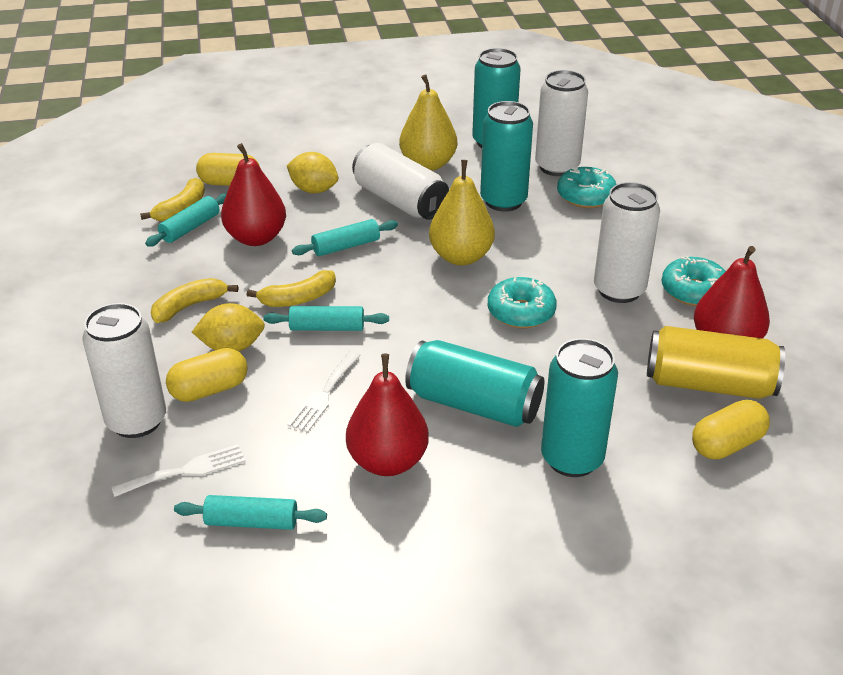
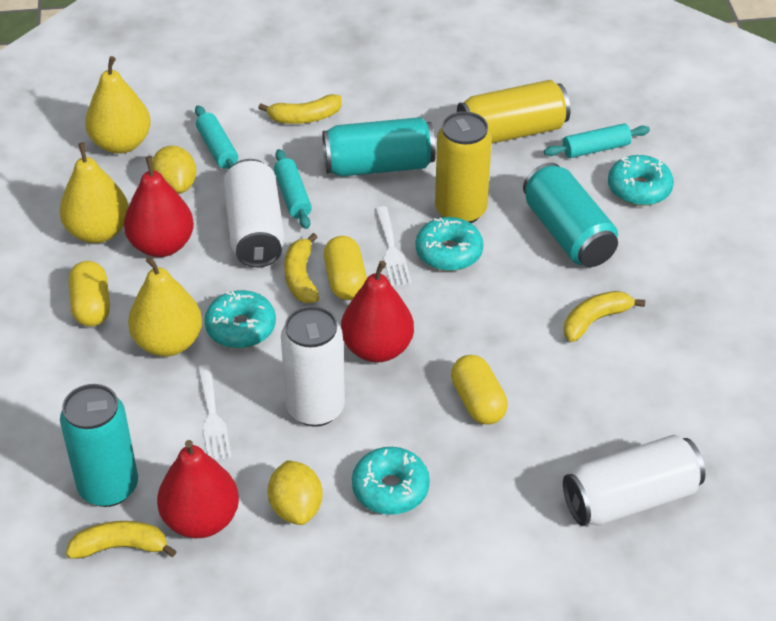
turquoise can: [405,340,544,427] [472,48,521,148] [480,101,533,211] [541,338,618,477] = 4 -> [60,384,138,507] [322,117,436,177] [523,163,618,267] = 3
turquoise donut: [488,277,557,328] [557,167,617,208] [661,257,726,306] = 3 -> [205,290,276,348] [352,447,430,515] [416,217,483,271] [608,155,674,206] = 4
turquoise rolling pin: [145,193,227,247] [174,495,327,530] [264,306,389,331] [292,219,398,256] = 4 -> [195,105,238,169] [274,149,312,229] [544,123,650,158] = 3
white can: [82,303,166,438] [352,143,449,220] [535,70,588,176] [594,182,660,303] = 4 -> [223,159,285,268] [281,306,345,427] [563,435,705,526] = 3
yellow banana: [140,178,205,221] [151,278,238,323] [247,270,336,307] = 3 -> [66,521,177,559] [258,94,342,124] [284,233,319,303] [564,291,645,342] = 4
yellow can: [647,326,785,399] = 1 -> [435,111,492,223] [457,80,570,144] = 2
yellow pear: [399,74,457,171] [429,160,495,265] = 2 -> [59,142,129,243] [85,56,151,154] [128,256,202,357] = 3

